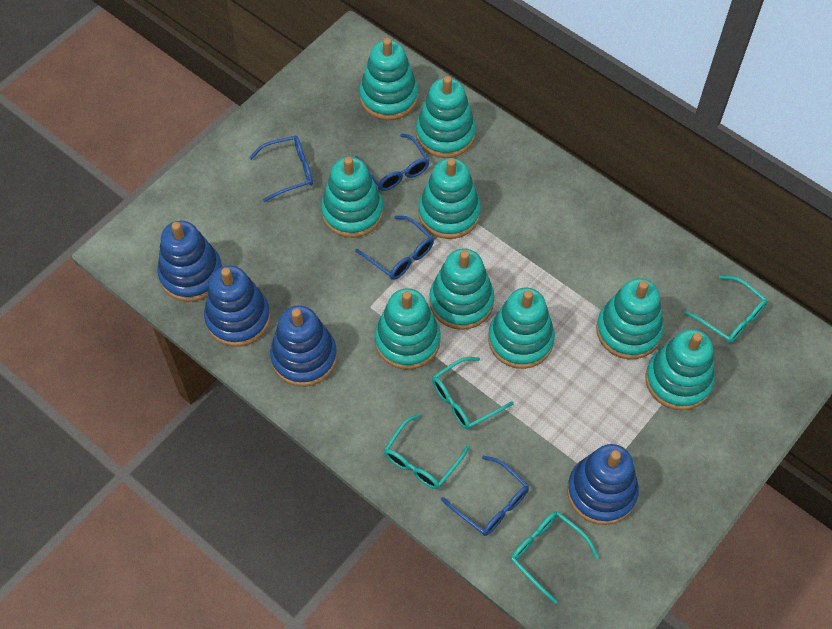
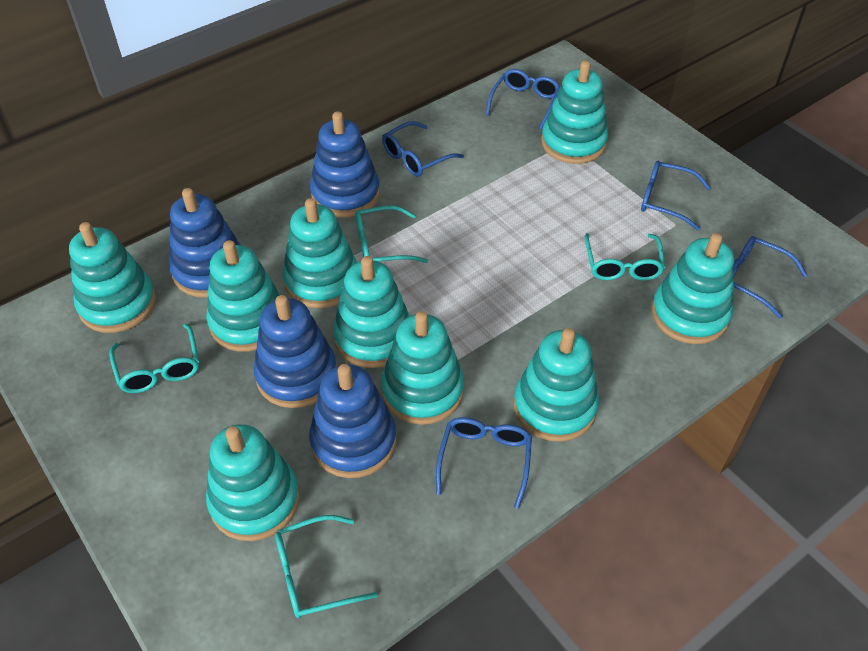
blue glasses: [249,136,313,202] [355,134,430,191] [355,216,434,280] [441,456,529,536] = 4 -> [382,121,464,177] [436,417,532,509] [486,69,560,130] [641,161,711,230] [733,236,807,319] = 5

